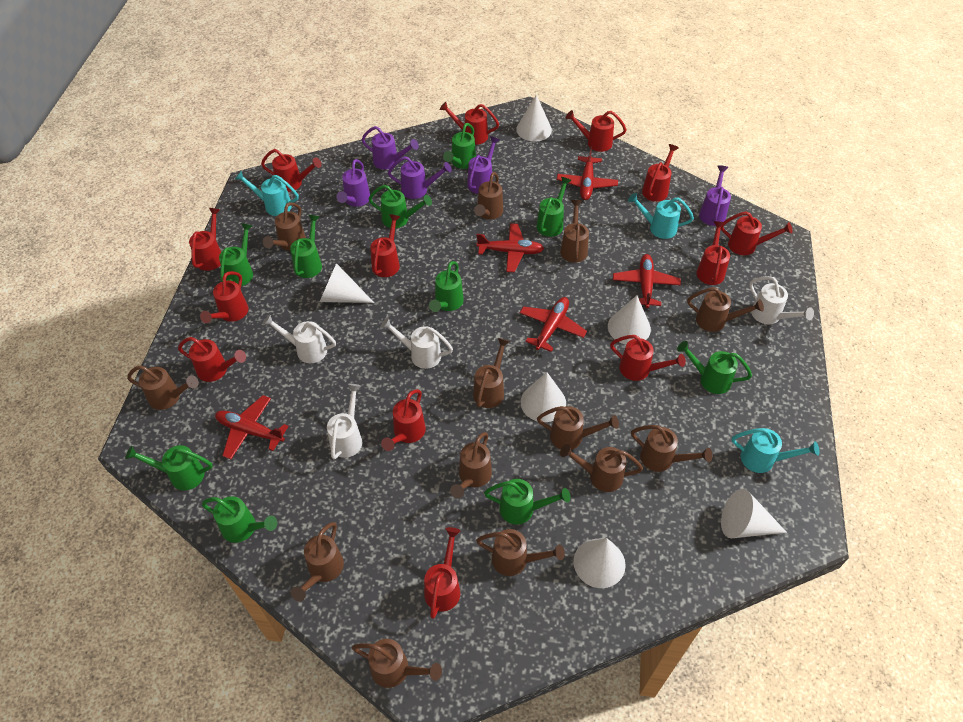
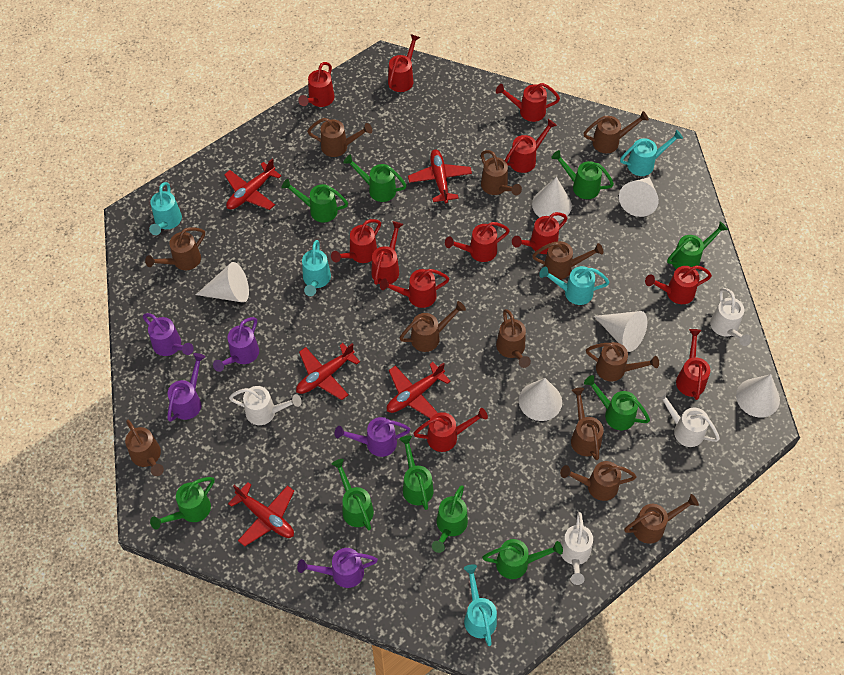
brown watering can: [127,365,199,410] [263,202,306,251] [291,522,344,601] [352,639,442,688] [450,432,492,498] [473,338,510,408] [474,172,503,220] [476,529,565,576] [537,406,619,450] [560,200,589,263] [560,444,643,492] [631,425,713,472] [687,287,764,332] = 13 -> [125,419,164,476] [145,227,205,270] [307,118,372,157] [400,301,466,352] [481,150,522,195] [496,309,531,368] [532,241,603,280] [560,461,636,501] [571,388,604,460] [583,111,649,153] [586,342,659,381] [624,494,699,544] = 12
red watering can: [178,337,246,382] [189,208,221,271] [200,271,249,323] [261,149,321,192] [370,214,401,277] [381,389,426,451] [424,527,460,619] [440,102,499,145] [566,110,627,152] [610,335,686,381] [642,144,679,202] [696,221,730,285] [721,211,793,255] = 13 -> [298,62,335,107] [331,219,381,263] [371,221,404,285] [380,269,449,308] [388,34,421,92] [413,408,488,452] [445,222,510,262] [496,83,560,122] [505,119,557,173] [512,212,568,254] [645,265,712,304] [676,329,710,400] = 12
turquoise watering can: [235,171,299,216] [628,193,694,239] [732,428,819,473] = 3 -> [149,182,182,235] [302,240,331,296] [464,564,497,646] [539,266,609,305] [620,130,683,176] = 5

